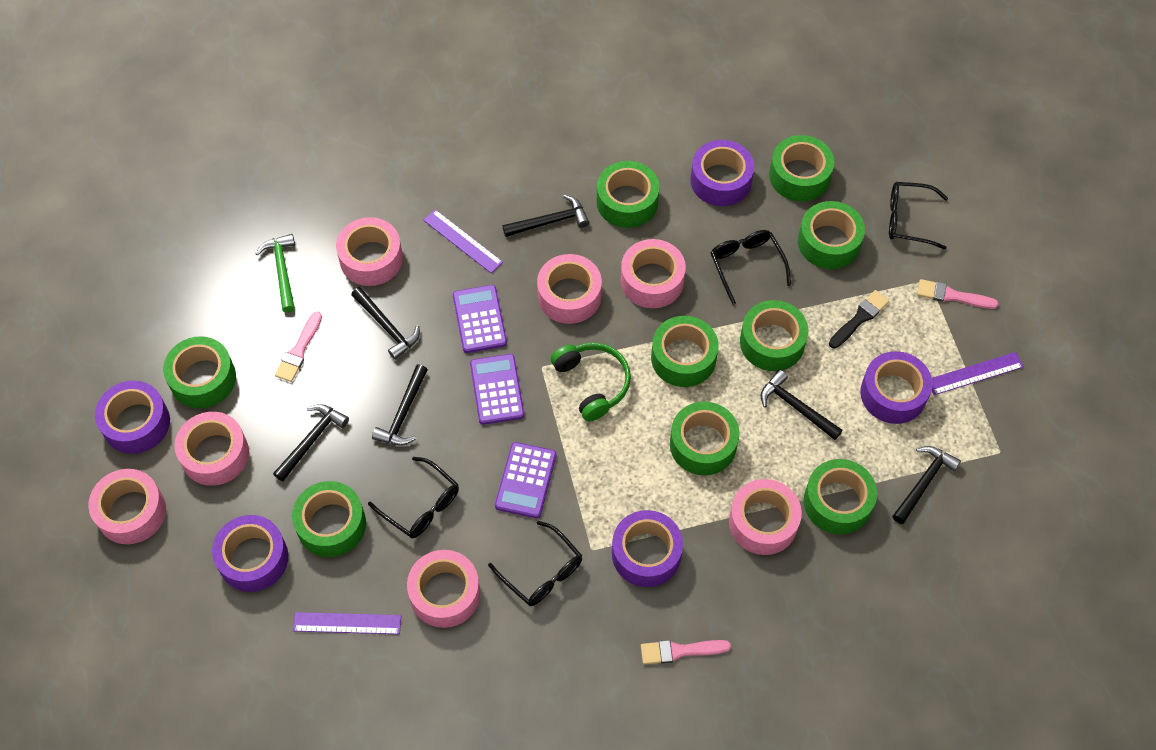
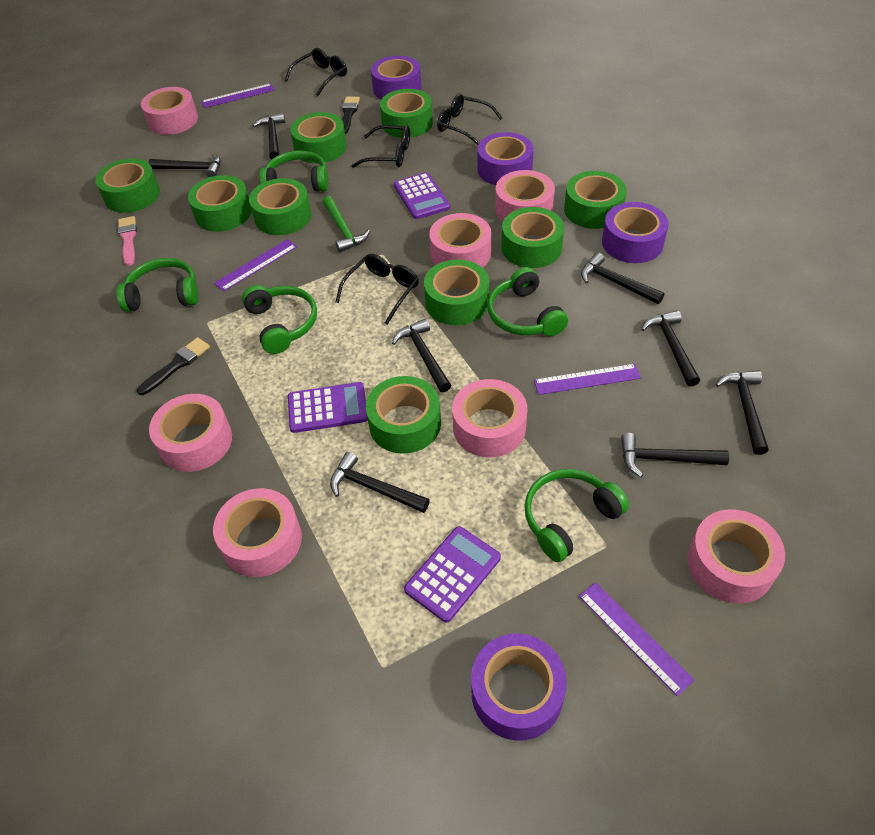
black brush: [829,290,889,348] = 1 -> [137,337,210,395] [342,97,360,134] = 2
black hammer: [273,404,349,482] [351,287,420,360] [372,364,428,446] [502,195,589,237] [761,370,843,440] [892,446,961,524] = 6 -> [149,153,221,177] [253,113,285,159] [330,452,430,513] [392,319,451,392] [581,252,664,304] [621,433,729,477] [641,310,700,387] [715,370,769,455] = 8
green headphones: [551,342,631,421] = 1 -> [116,258,199,312] [242,285,317,354] [259,150,328,192] [487,267,568,336] [524,469,629,562] = 5
pink brush: [275,311,322,382] [641,640,731,664] [917,279,998,309] = 3 -> [118,216,137,266] = 1
purple ruler: [293,612,401,634] [423,209,503,273] [932,352,1024,395] = 3 -> [201,83,275,108] [214,239,297,291] [534,364,641,395] [579,582,694,696] = 4
purple tape: [95,381,170,454] [212,515,288,592] [612,510,683,587] [691,140,754,206] [860,351,932,424] = 5 -> [371,56,421,99] [471,633,567,741] [477,132,534,185] [602,202,669,263] = 4

